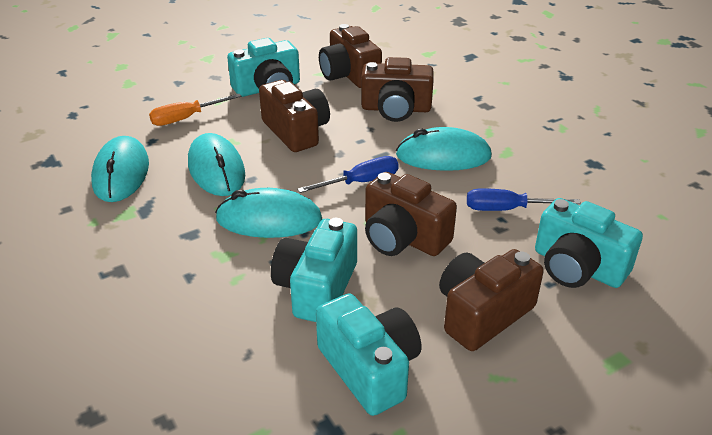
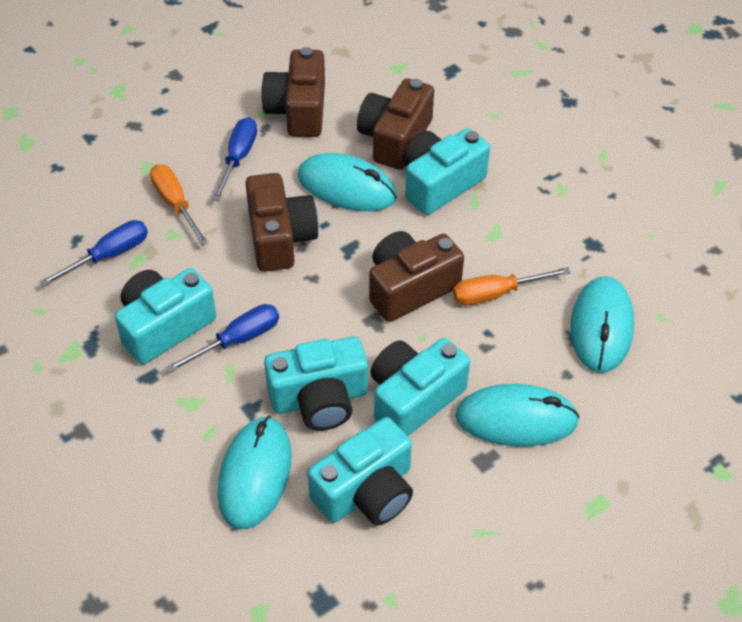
blue screwdriver: [297,156,399,193] [467,188,581,211] = 2 -> [39,220,148,287] [166,304,279,373] [212,117,257,201] = 3
brown camera: [259,80,330,152] [319,24,382,88] [361,57,434,122] [365,172,457,256] [439,249,544,351] = 5 -> [245,173,319,272] [261,47,325,137] [357,78,434,170] [369,231,464,322] = 4
orange screwdriver: [149,94,241,126] = 1 -> [150,164,208,246] [453,267,571,305] = 2
turquoise camera: [227,38,300,97] [271,218,357,322] [316,293,422,416] [535,198,643,288] = 4 -> [115,268,216,365] [264,337,368,431] [308,417,413,526] [370,338,470,436] [403,128,490,215] = 5

